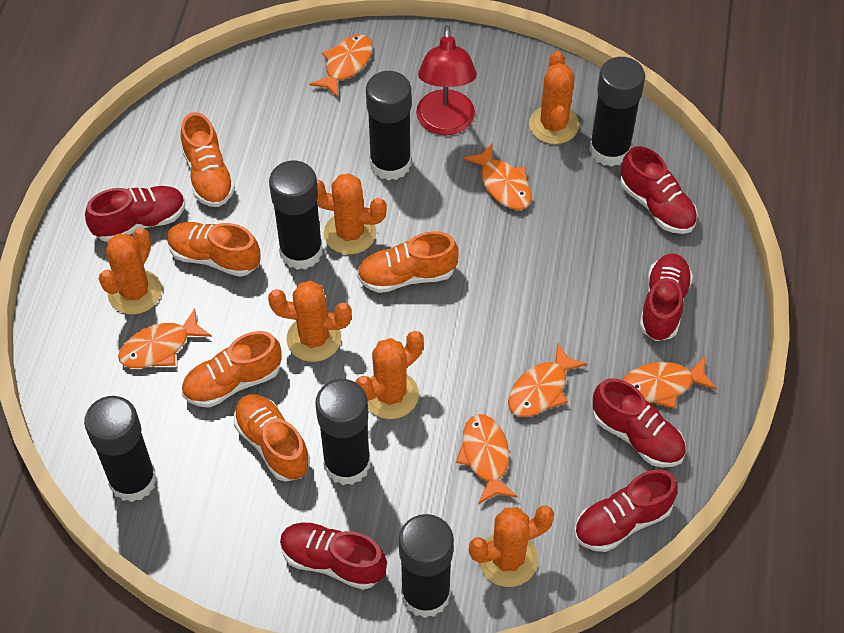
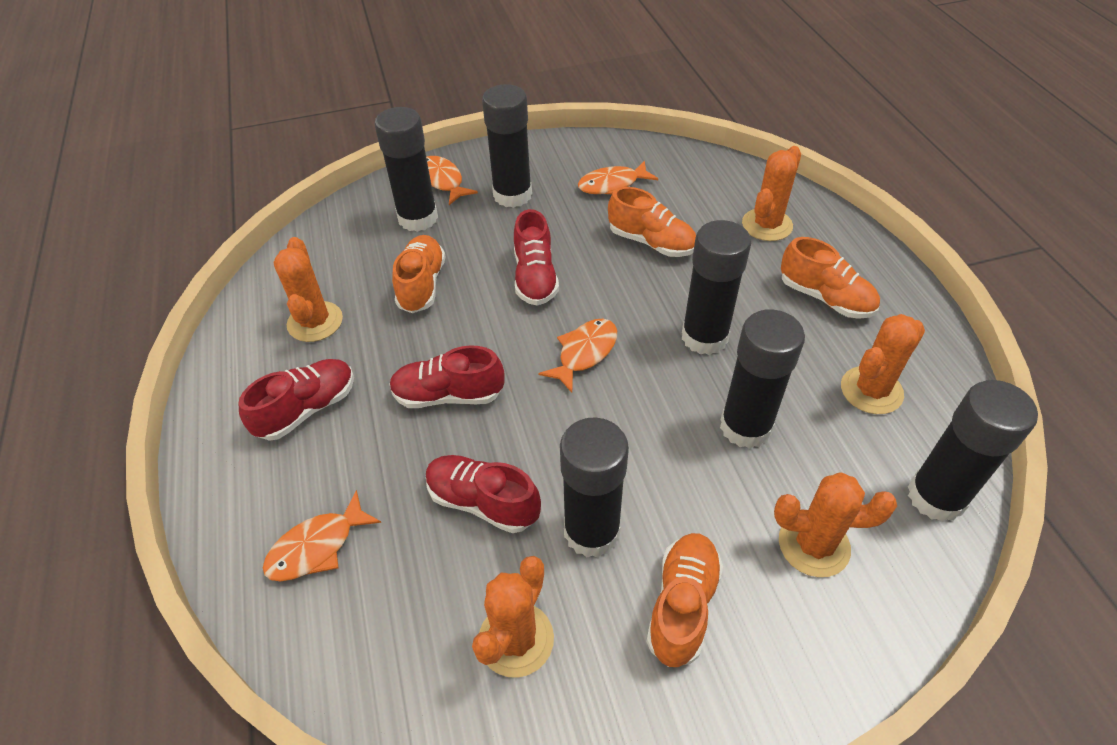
orange cactus: [99,228,162,314] [268,281,352,362] [317,173,387,255] [355,331,424,419] [469,506,554,587] [529,51,579,144] = 6 -> [274,237,343,342] [472,556,554,678] [742,146,801,241] [774,472,897,577] [841,314,925,414] = 5
orange fish: [118,308,212,368] [309,34,373,97] [456,414,518,504] [463,144,532,210] [508,342,587,417] [622,356,717,409] = 6 -> [263,490,381,581] [426,156,478,205] [539,319,617,393] [578,160,658,194] = 4
orange shoe: [167,222,261,277] [181,112,235,207] [181,331,282,408] [234,394,310,481] [357,231,459,293] = 5 -> [392,235,446,313] [608,187,696,257] [646,533,723,667] [781,237,880,319] = 4
red lamp: [416,26,477,135] = 1 -> none = 0
red shoe: [85,186,185,242] [280,522,387,590] [574,469,678,552] [593,378,686,467] [620,146,698,234] [640,254,693,341] = 6 -> [238,359,354,441] [389,346,504,408] [426,455,541,533] [514,209,559,306] = 4

